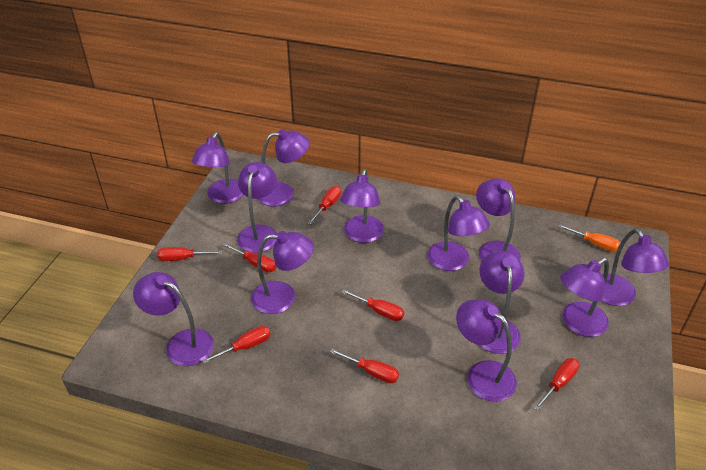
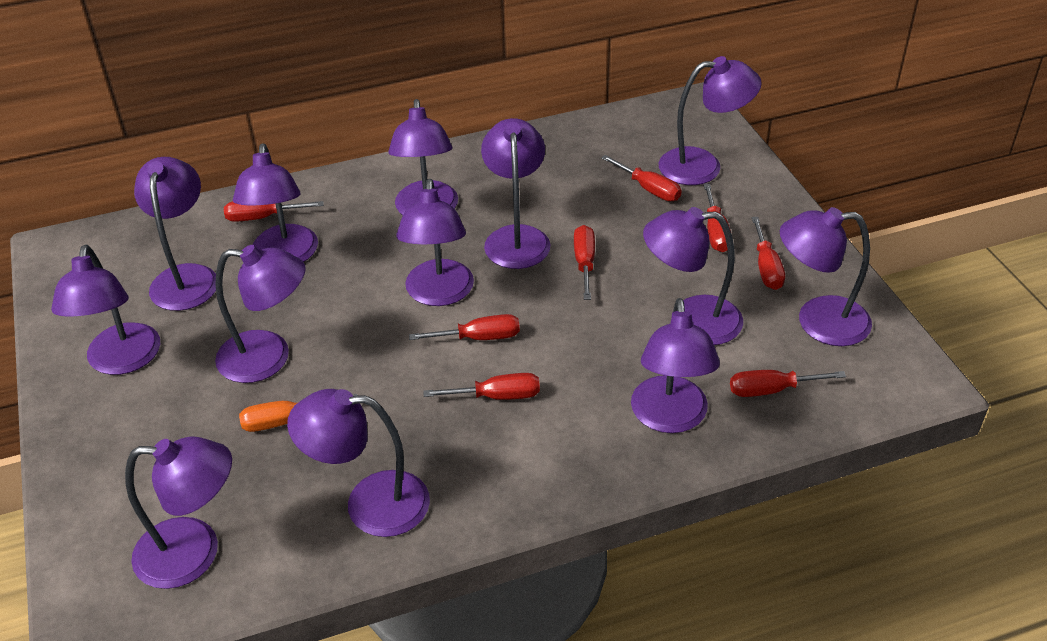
purple lamp: [133,272,214,366] [191,132,244,204] [237,162,277,253] [251,231,314,314] [258,129,310,207] [340,169,384,243] [428,196,490,271] [456,299,517,402] [476,178,521,261] [479,251,525,354] [560,258,609,337] [602,229,669,306] = 12 -> [51,245,160,375] [125,437,232,589] [134,157,216,311] [215,245,306,383] [233,143,318,262] [287,389,430,537] [388,99,458,215] [396,179,474,306] [481,118,551,269] [631,298,720,433] [643,207,743,345] [659,56,762,185] [780,207,872,346] = 13
red screwdriver: [157,247,222,261] [202,326,271,364] [223,243,276,272] [308,186,341,224] [330,348,399,383] [341,289,404,321] [534,358,579,411] = 7 -> [224,201,324,222] [409,314,520,340] [423,373,540,400] [574,225,595,300] [601,155,682,201] [704,184,731,252] [730,370,846,397] [752,217,785,290] = 8

